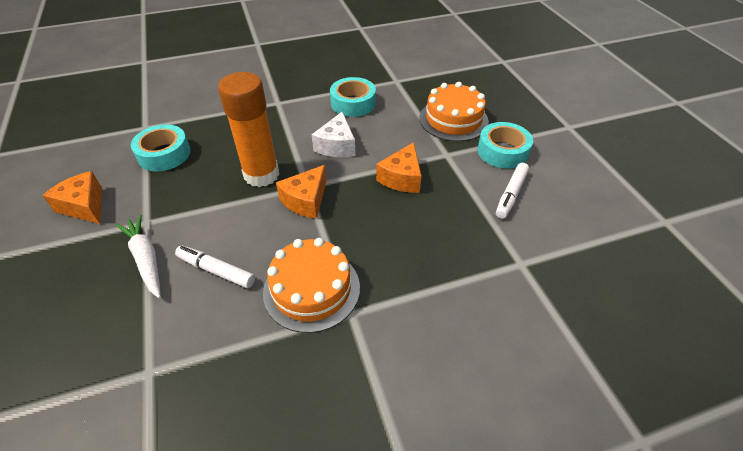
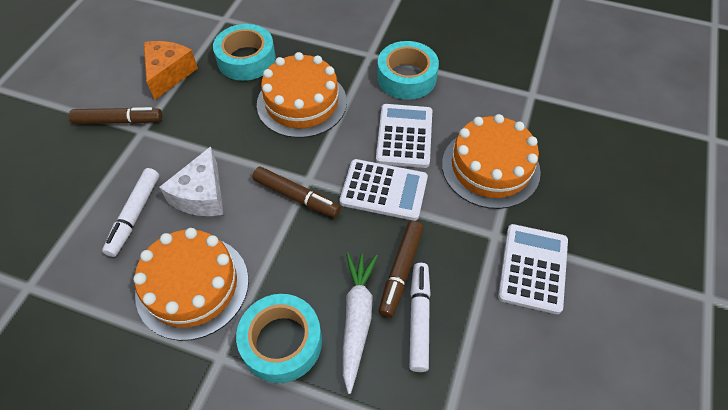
brown marker: none = 0 -> [69,107,162,124] [252,167,341,218] [379,221,424,318] = 3
orange cake: [263,238,360,333] [420,82,489,141] = 2 -> [133,228,249,341] [257,52,347,138] [442,114,541,209] = 3
orange cheese: [42,171,102,224] [276,165,327,219] [376,142,422,193] = 3 -> [144,41,198,100] = 1
orange glue stick: [218,72,279,187] = 1 -> none = 0
white calculator: none = 0 -> [340,159,428,221] [376,104,432,168] [498,224,568,314] = 3

